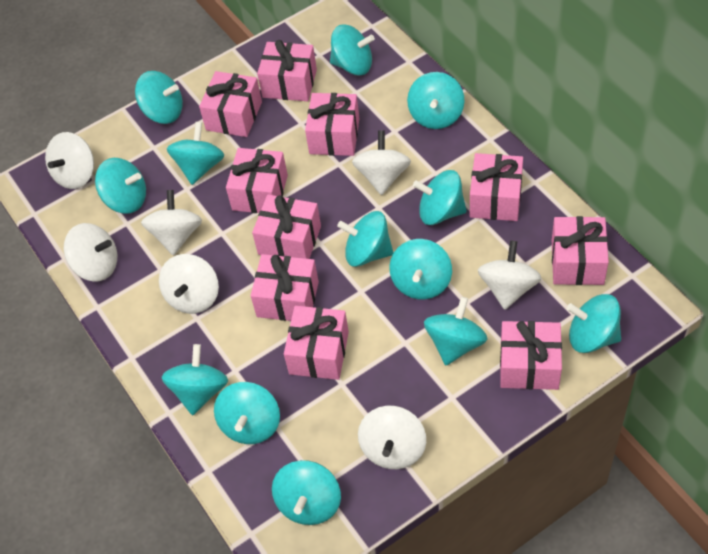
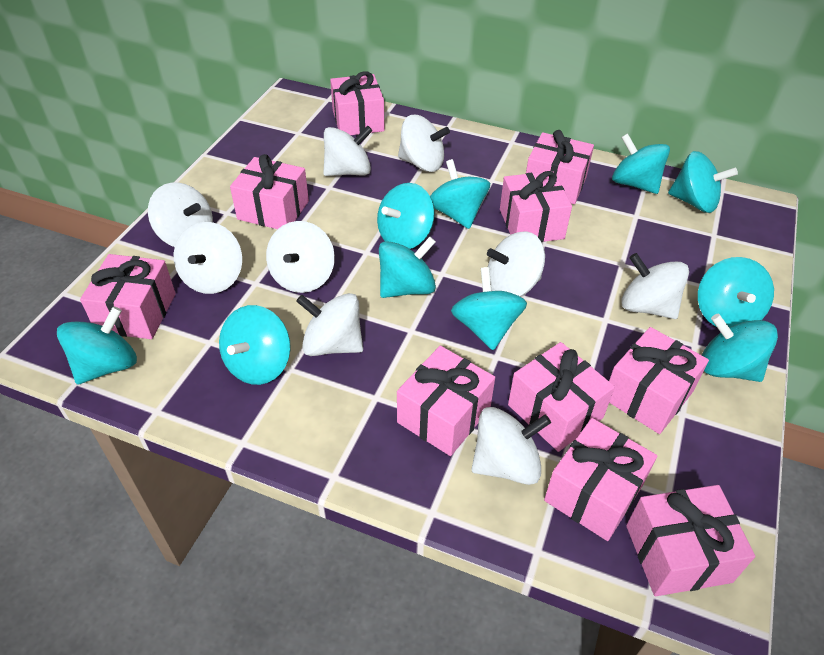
turquoise spinning top: [95,158,146,214] [135,71,183,124] [162,344,228,415] [167,122,224,185] [214,382,280,444] [272,460,341,525] [330,24,375,76] [337,211,394,267] [389,239,452,299] [407,72,464,129] [413,170,467,225] [424,297,487,365] [567,294,621,353] = 13 -> [57,306,137,384] [219,305,291,385] [377,183,435,249] [379,237,436,298] [430,159,490,229] [451,267,527,350] [612,133,670,194] [668,151,738,213] [698,257,774,327] [702,314,778,382] = 10
white spinning top: [45,132,94,189] [64,223,117,282] [141,190,202,256] [159,254,219,314] [352,130,411,195] [358,406,426,469] [478,241,542,310] = 7 -> [148,183,213,247] [174,222,242,294] [266,221,335,293] [296,293,363,356] [323,126,373,176] [398,115,450,172] [471,407,551,485] [487,231,545,297] [621,253,689,319] = 9

